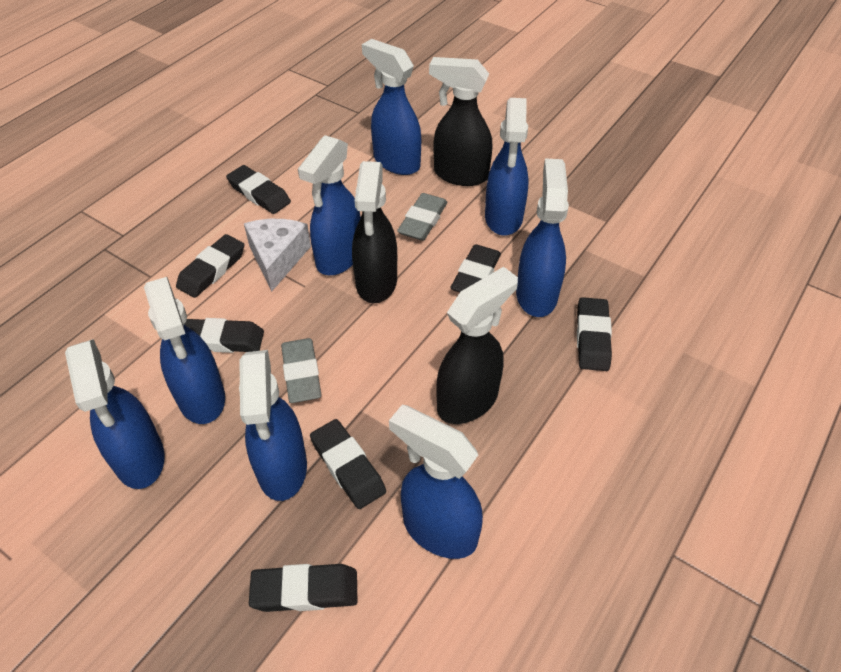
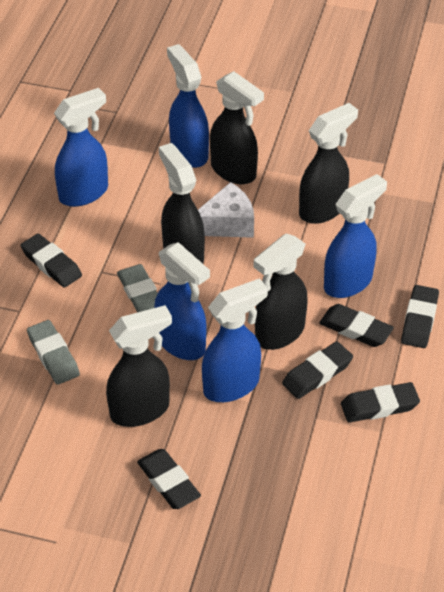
black eraser: [176,234,244,298] [184,318,264,353] [226,165,291,214] [249,564,357,612] [310,419,386,509] [450,244,501,292] [577,297,612,371] = 7 -> [21,234,82,288] [137,449,201,509] [282,342,353,399] [319,304,394,347] [341,382,420,423] [401,285,439,348] = 6
black spray bottle: [352,161,397,303] [429,57,493,186] [436,267,518,424] = 3 -> [106,305,172,427] [159,143,205,263] [210,71,264,184] [254,233,308,350] [299,103,358,224] = 5
blue spray bottle: [65,339,165,489] [144,277,225,424] [239,350,307,501] [298,135,361,275] [362,39,421,175] [389,405,483,559] [485,98,529,236] [516,158,569,317] = 8 -> [54,88,108,207] [154,242,210,360] [167,44,209,168] [202,278,268,402] [324,174,387,298] = 5

